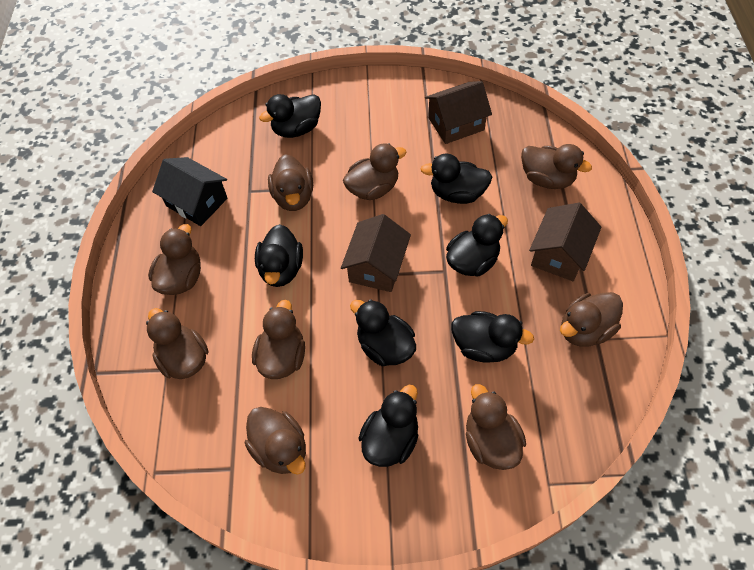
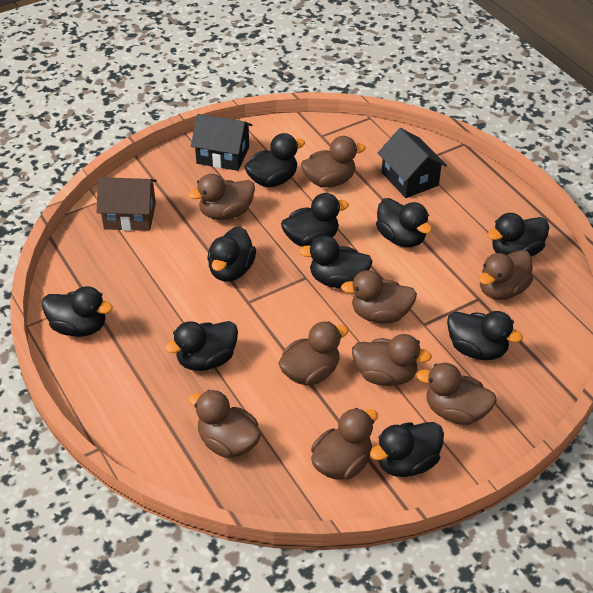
black duck: [255,224,303,287] [259,94,321,138] [350,299,416,366] [359,385,418,467] [421,153,492,204] [446,214,508,277] [451,311,534,363] = 7 -> [42,286,113,337] [165,321,238,371] [207,226,256,282] [244,133,305,187] [281,193,349,247] [299,235,373,288] [370,422,444,477] [376,198,432,247] [447,311,523,360] [487,213,549,257] = 10
black house: [152,157,227,226] = 1 -> [191,114,252,171] [378,128,447,198] = 2
brown house: [341,214,411,292] [425,81,492,144] [529,203,601,281] = 3 -> [97,177,157,231] = 1

